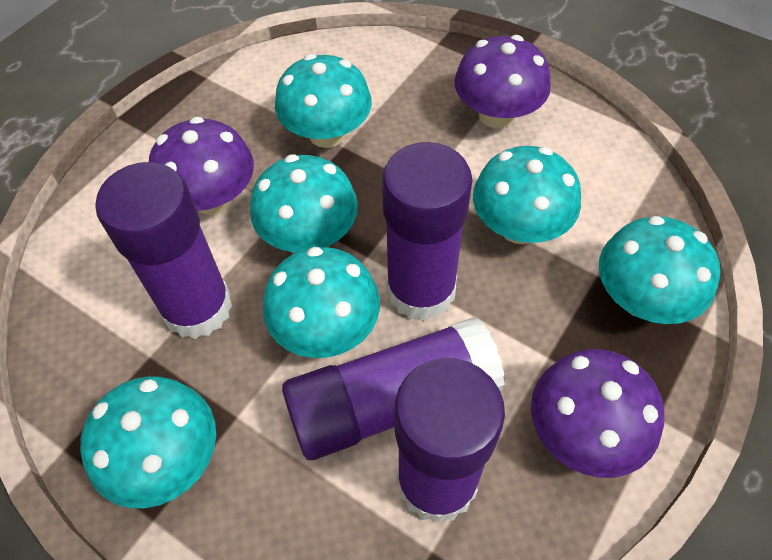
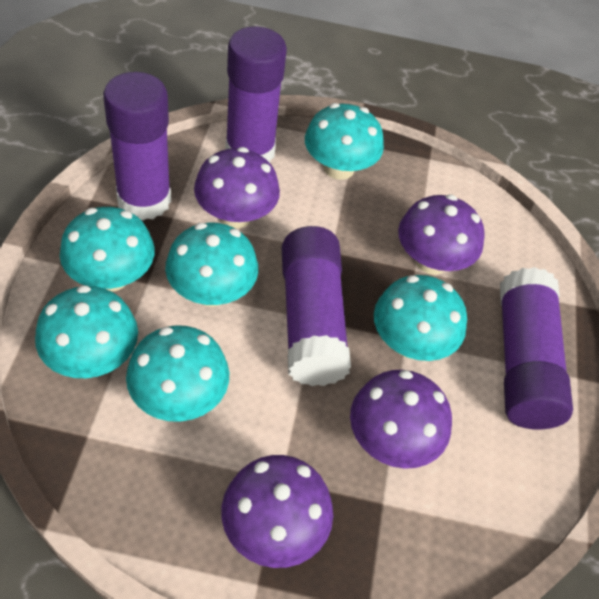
purple mushroom: [149,117,254,215] [455,35,551,128] [531,349,664,478] = 3 -> [194,147,280,228] [221,455,333,568] [350,370,452,469] [398,195,485,275] = 4

